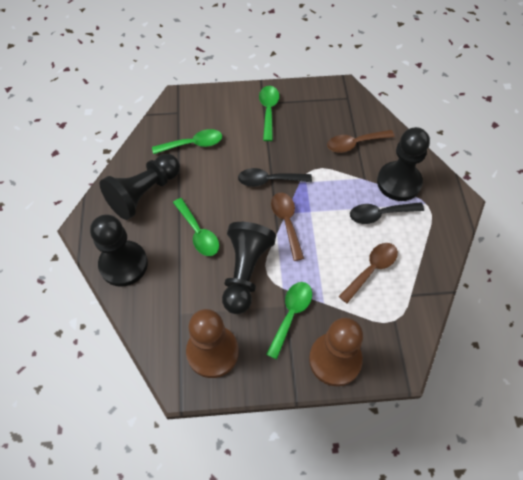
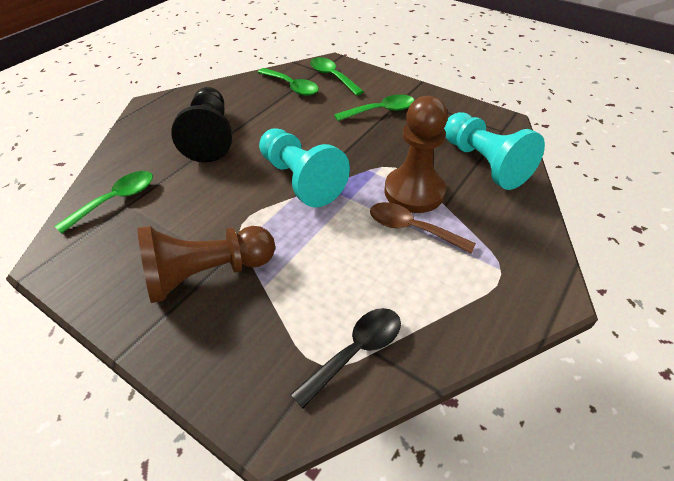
black pawn: [90,214,148,287] [100,154,180,220] [222,222,276,314] [377,127,430,201] = 4 -> [171,87,232,163] = 1
black spoon: [238,168,312,187] [350,202,424,224] = 2 -> [290,308,401,408] = 1
brown spoon: [271,193,304,261] [327,130,395,153] [338,243,398,303] = 3 -> [370,202,476,253] = 1
turquoise pawn: none = 0 -> [259,128,350,207] [444,112,545,190] = 2

